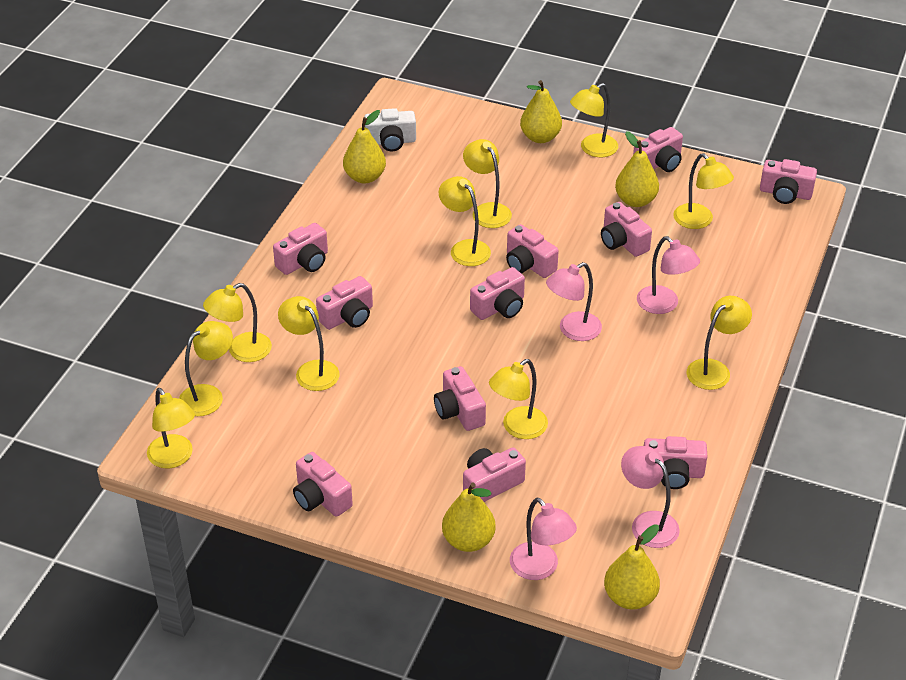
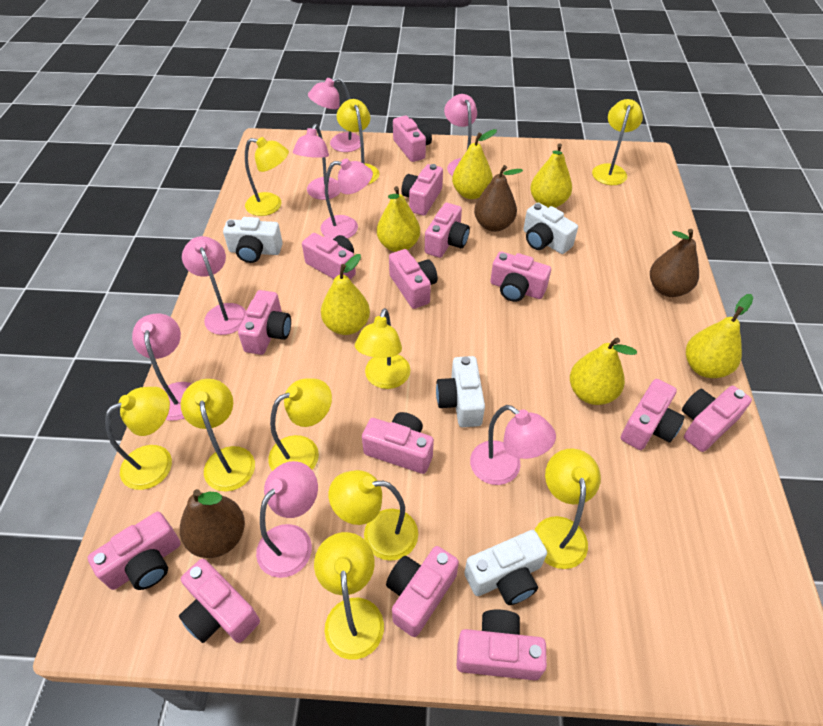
brown pear: none = 0 -> [180,489,245,558] [474,165,523,232] [650,229,699,297] = 3
pink camera: [273,223,328,275] [293,452,353,517] [316,276,373,330] [434,366,486,431] [463,447,526,502] [470,267,525,320] [506,224,559,278] [601,202,652,257] [633,127,683,172] [644,436,707,489] [760,159,817,204] = 11 -> [87,512,181,590] [179,559,260,643] [238,290,291,355] [302,233,356,279] [362,412,434,474] [386,546,459,637] [389,249,438,309] [393,116,432,162] [402,164,443,216] [425,203,470,258] [456,610,547,680] [490,252,551,302] [621,379,685,450] [682,386,752,452] = 14
pink lamp: [510,498,577,580] [546,262,602,341] [621,446,680,548] [637,236,700,314] = 4 -> [132,313,192,421] [182,236,246,335] [256,461,318,578] [293,124,341,200] [308,78,361,152] [321,158,373,239] [444,94,477,176] [470,405,556,485] = 8
white camera: [365,108,416,151] = 1 -> [223,217,283,263] [436,356,485,427] [464,530,547,605] [523,203,578,254] = 4
yellow pear: [343,110,386,184] [442,482,496,552] [520,80,562,143] [604,524,660,609] [615,131,659,207] = 5 -> [321,254,370,335] [377,186,420,252] [452,129,497,199] [530,143,572,208] [570,338,637,405] [686,294,753,378] = 6

